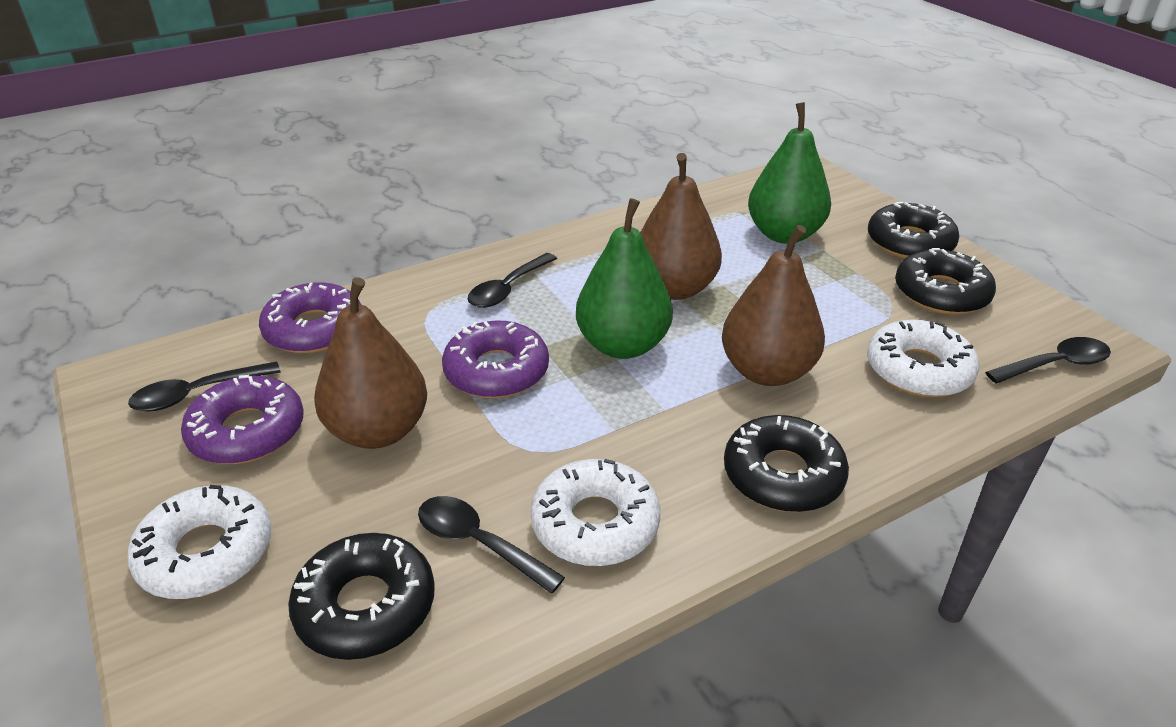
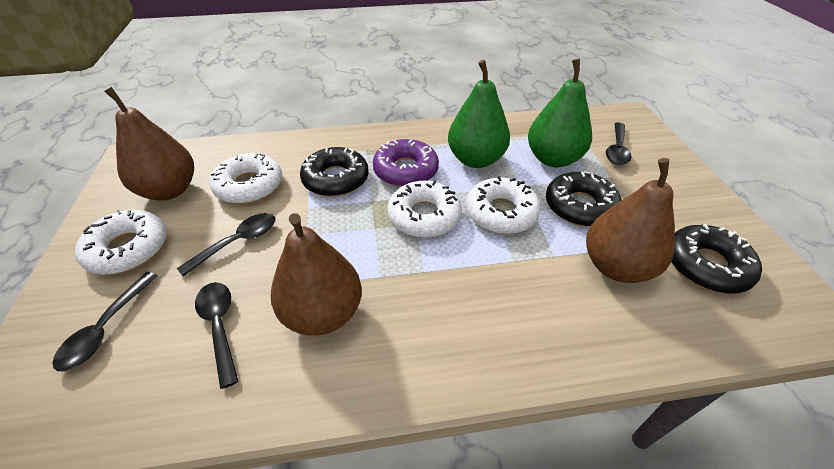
black donut: [288,533,435,660] [724,415,849,512] [868,202,959,259] [895,248,996,315] = 4 -> [300,147,369,197] [546,171,621,227] [672,224,762,293] = 3
purple donut: [181,375,304,464] [259,282,361,353] [442,320,549,398] = 3 -> [373,139,439,187] = 1
white donut: [127,485,271,599] [531,459,660,566] [867,320,979,397] = 3 -> [75,210,167,275] [210,153,282,204] [387,181,462,238] [466,176,541,234] = 4

